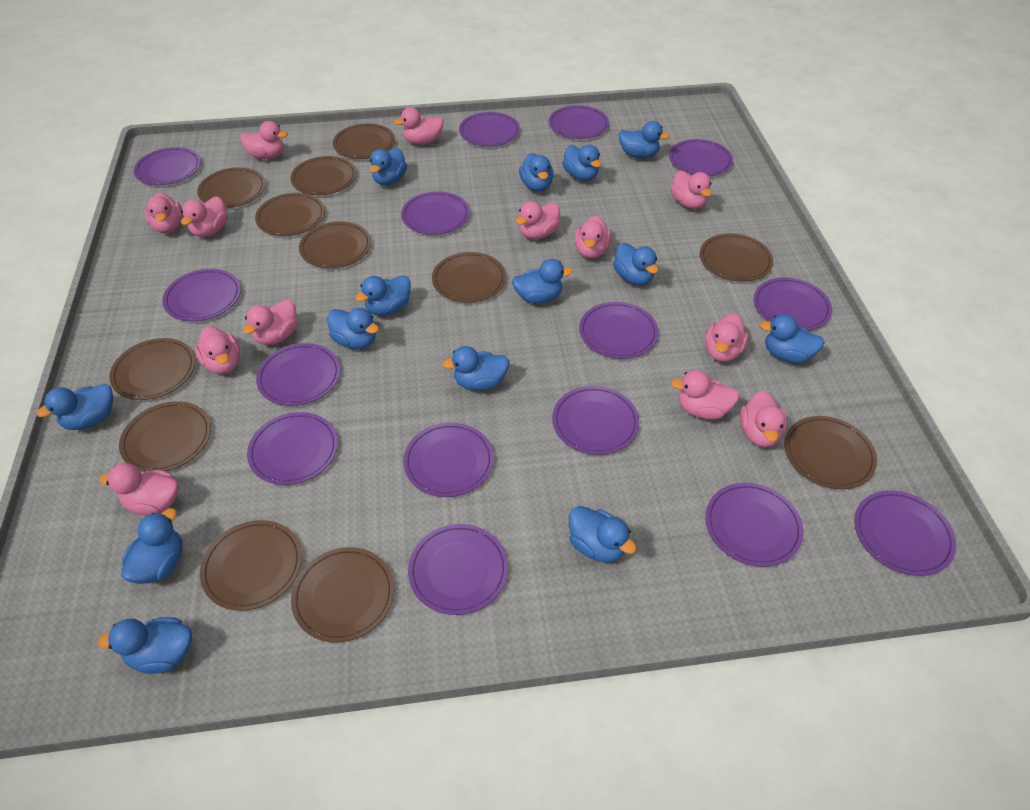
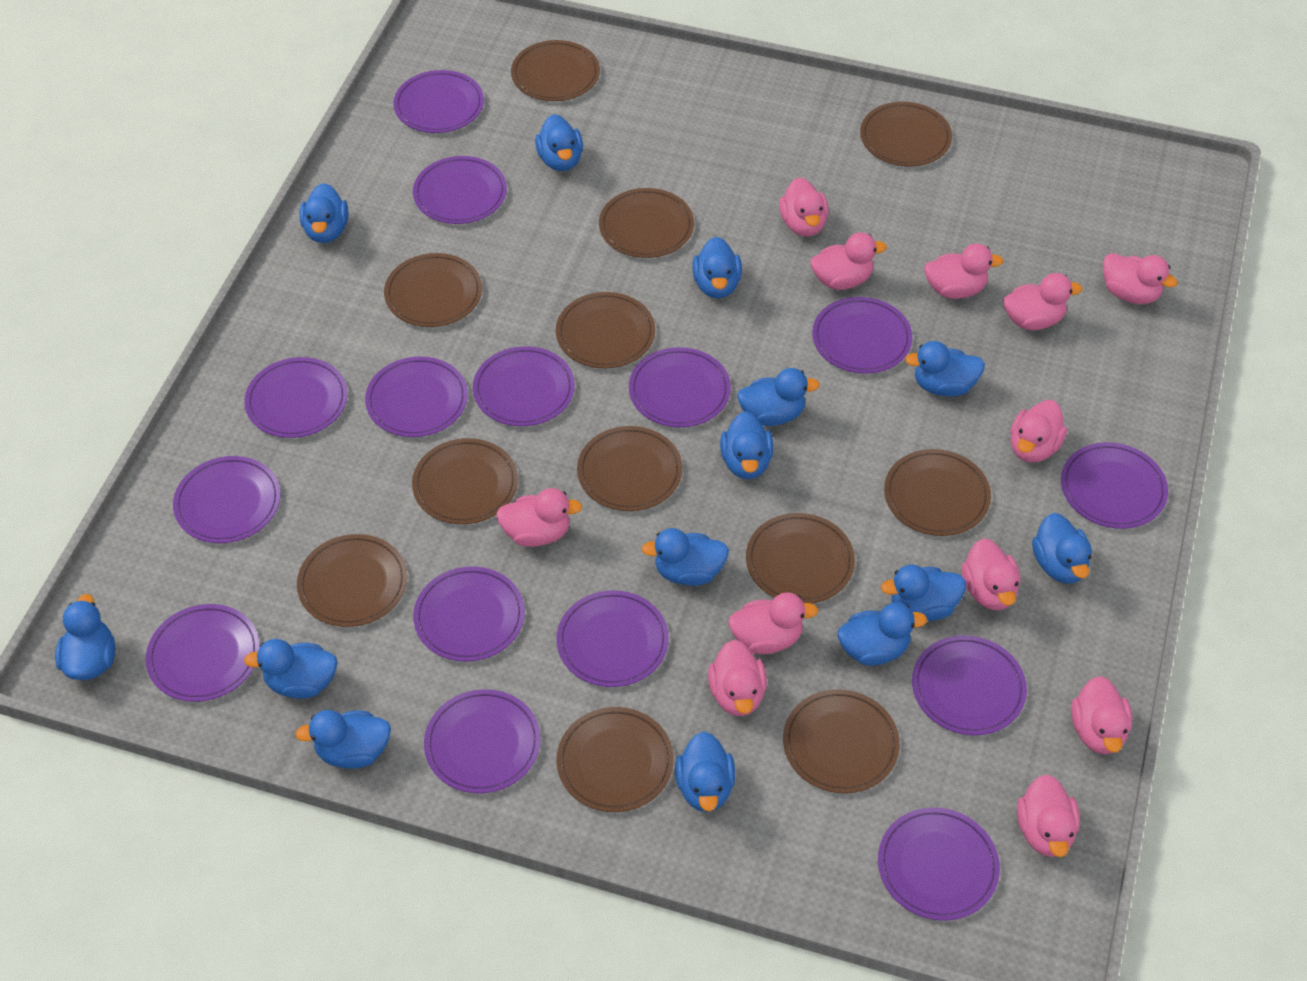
pink duck: [99,463,179,516] [145,193,183,233] [181,196,228,237] [195,326,240,374] [240,121,288,159] [243,299,298,345] [394,107,443,145] [515,201,560,239] [574,216,611,258] [671,171,712,209] [671,370,740,420] [705,314,749,362] [740,390,787,447] = 13 -> [496,488,582,547] [708,640,767,716] [728,593,818,654] [779,177,829,236] [810,232,887,290] [924,244,1004,299] [962,538,1020,610] [1003,273,1082,330] [1010,400,1067,462] [1017,774,1080,857] [1071,676,1132,754] [1103,253,1178,304] = 12

